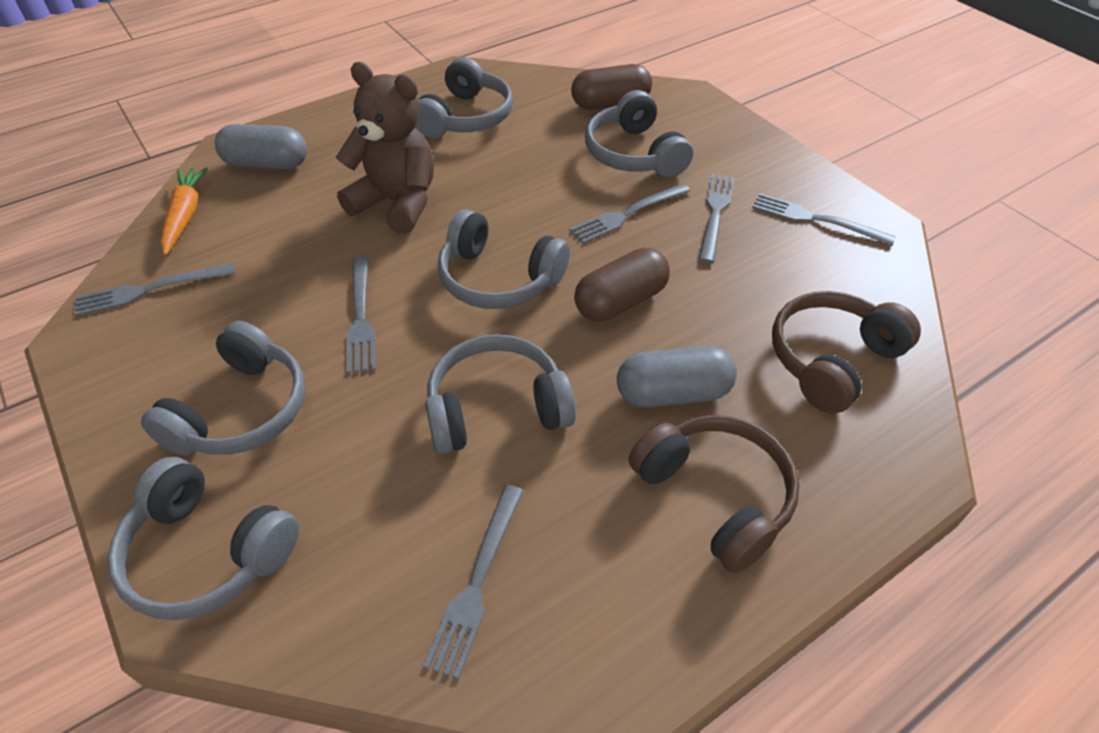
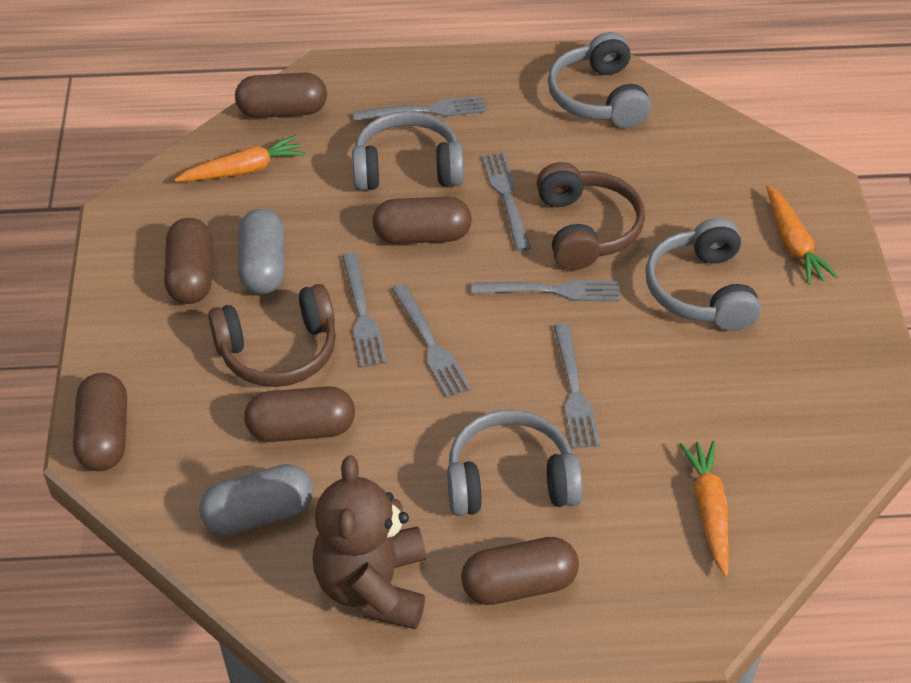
brown capsule: [571,64,652,110] [574,248,670,322] = 2 -> [73,373,127,471] [164,218,212,304] [235,73,327,118] [244,386,355,442] [372,197,472,244] [461,537,579,605] = 6
grey headphones: [107,457,299,620] [141,321,305,456] [415,57,513,138] [425,334,576,454] [438,209,570,309] [585,90,693,177] = 6 -> [352,111,464,191] [447,410,583,516] [548,32,651,128] [646,218,761,331] = 4
orange carrot: [161,167,208,255] = 1 -> [175,135,306,182] [679,441,729,576] [766,185,838,285] = 3

